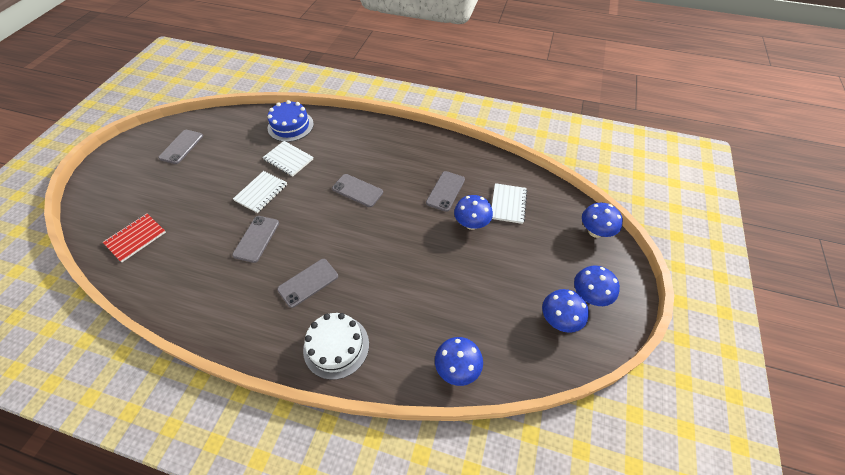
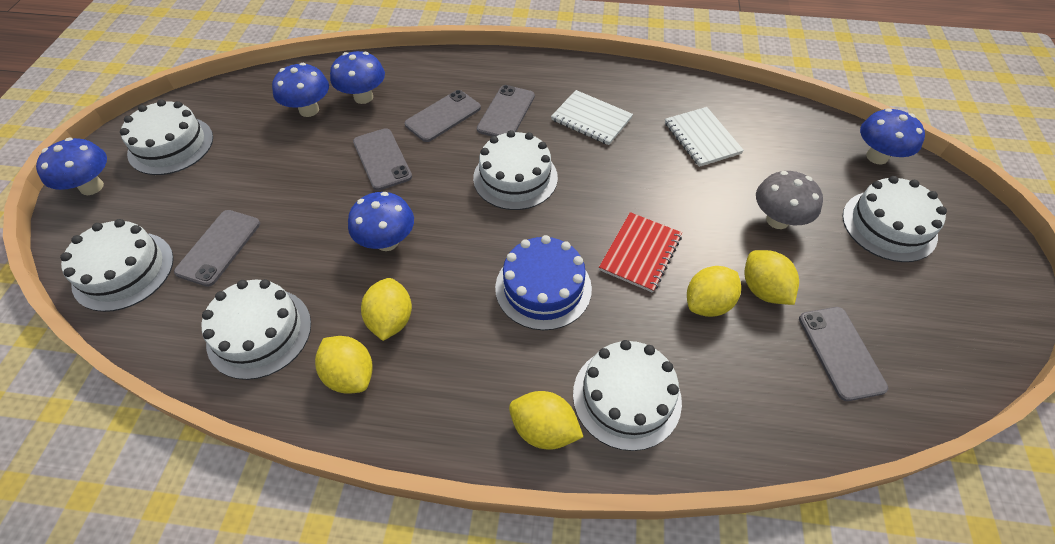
grey mushroom: none = 0 -> [756,171,823,229] = 1
white cake: [303,313,369,380] = 1 -> [60,219,174,312] [120,99,213,175] [202,279,311,380] [473,130,558,210] [573,340,682,451] [843,176,947,262] = 6
white notebook: [233,171,287,213] [262,141,313,177] [492,183,527,224] = 3 -> [551,90,633,145] [665,107,744,167] = 2
yellow lemon: none = 0 -> [315,336,373,393] [361,278,412,341] [509,391,583,450] [687,266,741,317] [744,250,799,305] = 5

